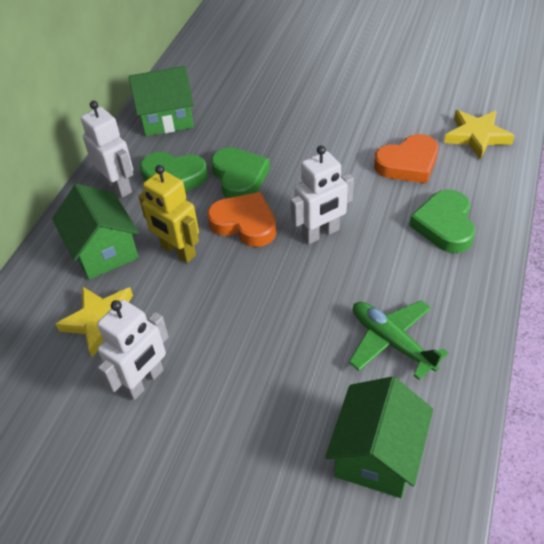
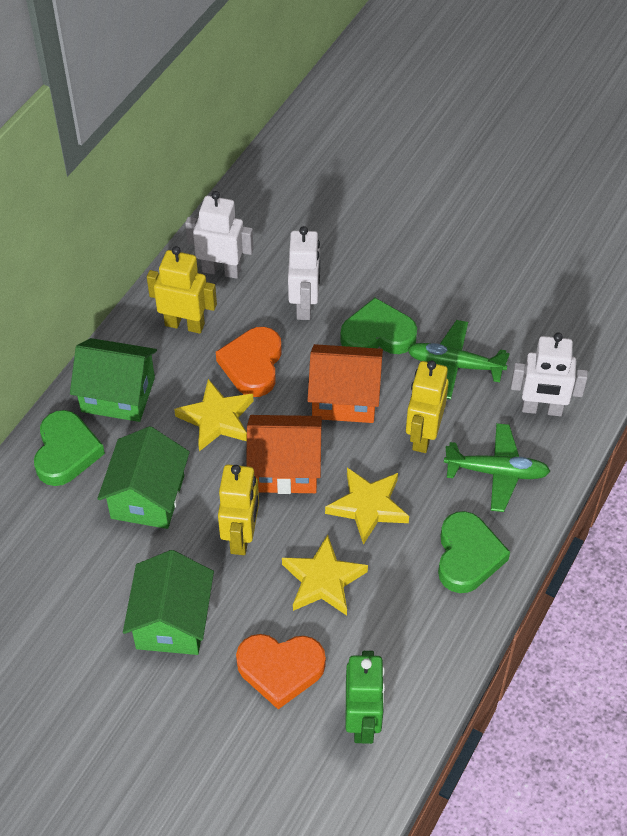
green plane: [349,300,448,380] = 1 -> [407,320,510,399] [444,423,550,512] = 2
green robot: none = 0 -> [346,651,385,744] = 1
orange house: none = 0 -> [246,415,322,494] [307,344,383,423] = 2
yellow robot: [139,165,199,263] = 1 -> [147,246,217,334] [218,464,259,555] [406,360,449,453] = 3
yellow star: [56,286,133,357] [444,110,515,160] = 2 -> [174,379,253,451] [282,535,368,616] [325,467,409,545] = 3

